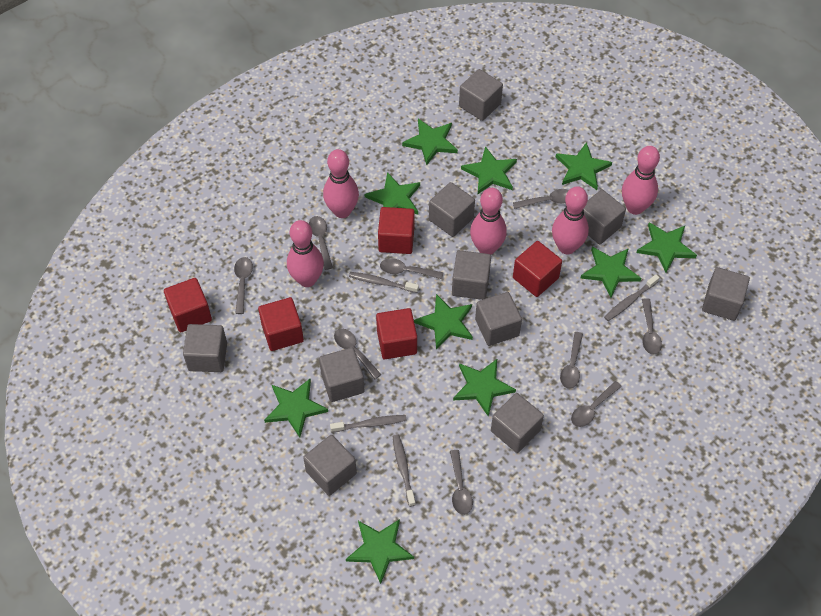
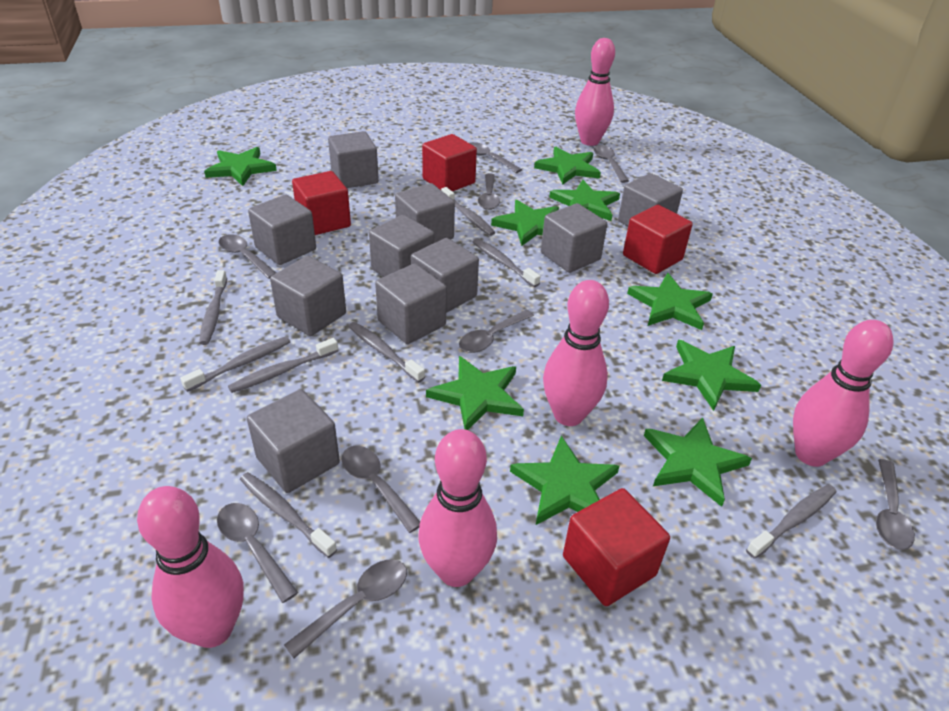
green star: [264,379,328,437] [346,519,414,584] [365,172,420,215] [402,119,458,165] [414,294,473,350] [453,359,516,417] [461,146,517,194] [556,142,612,190] [581,247,641,297] [636,222,697,273] = 10 -> [204,147,277,186] [426,356,524,430] [491,200,559,246] [510,436,619,525] [534,147,601,184] [549,180,620,221] [627,273,713,330] [644,418,752,507] [662,340,761,411] = 9
grey toothbrush: [330,415,407,432] [349,272,419,293] [393,434,416,507] [604,274,660,321] = 4 -> [180,336,290,392] [199,270,227,345] [228,338,338,393] [240,472,337,558] [348,322,425,383] [441,187,495,236] [473,238,540,287] [746,484,836,559] = 8
red cube: [164,278,212,332] [258,297,304,351] [376,308,417,359] [378,207,415,254] [513,241,562,297] = 5 -> [292,171,351,235] [422,134,477,191] [563,488,670,606] [623,205,693,274] = 4

